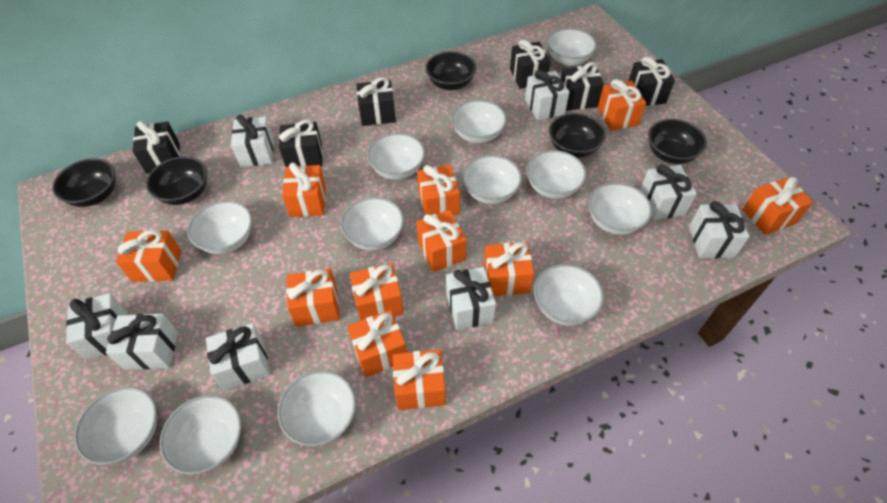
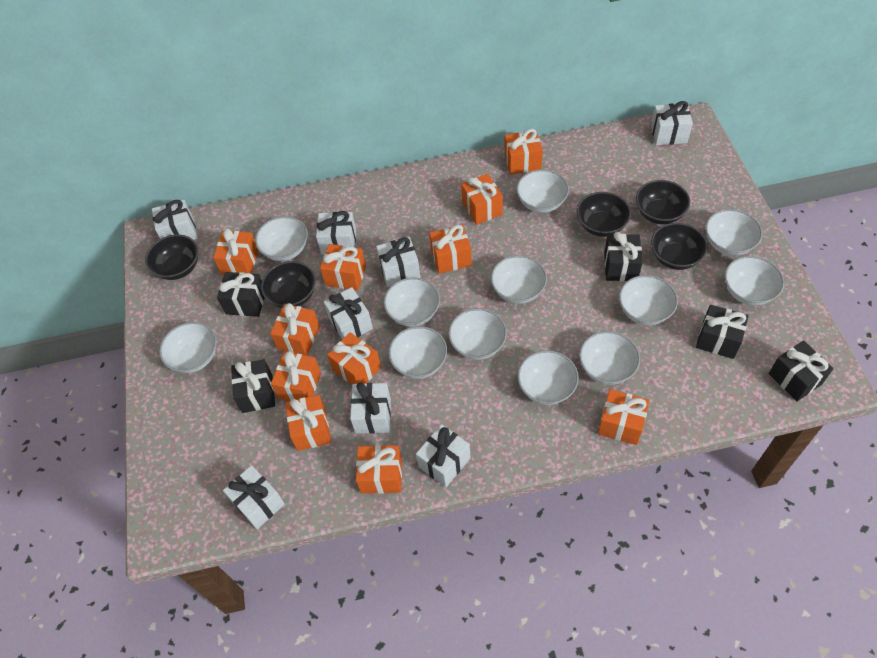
black gift: [133,121,180,174] [279,119,323,167] [356,77,396,126] [510,40,550,89] [561,62,604,111] [629,57,675,106] = 6 -> [217,272,265,317] [231,359,275,413] [604,232,642,281] [696,305,749,359] [769,340,834,402] = 5

